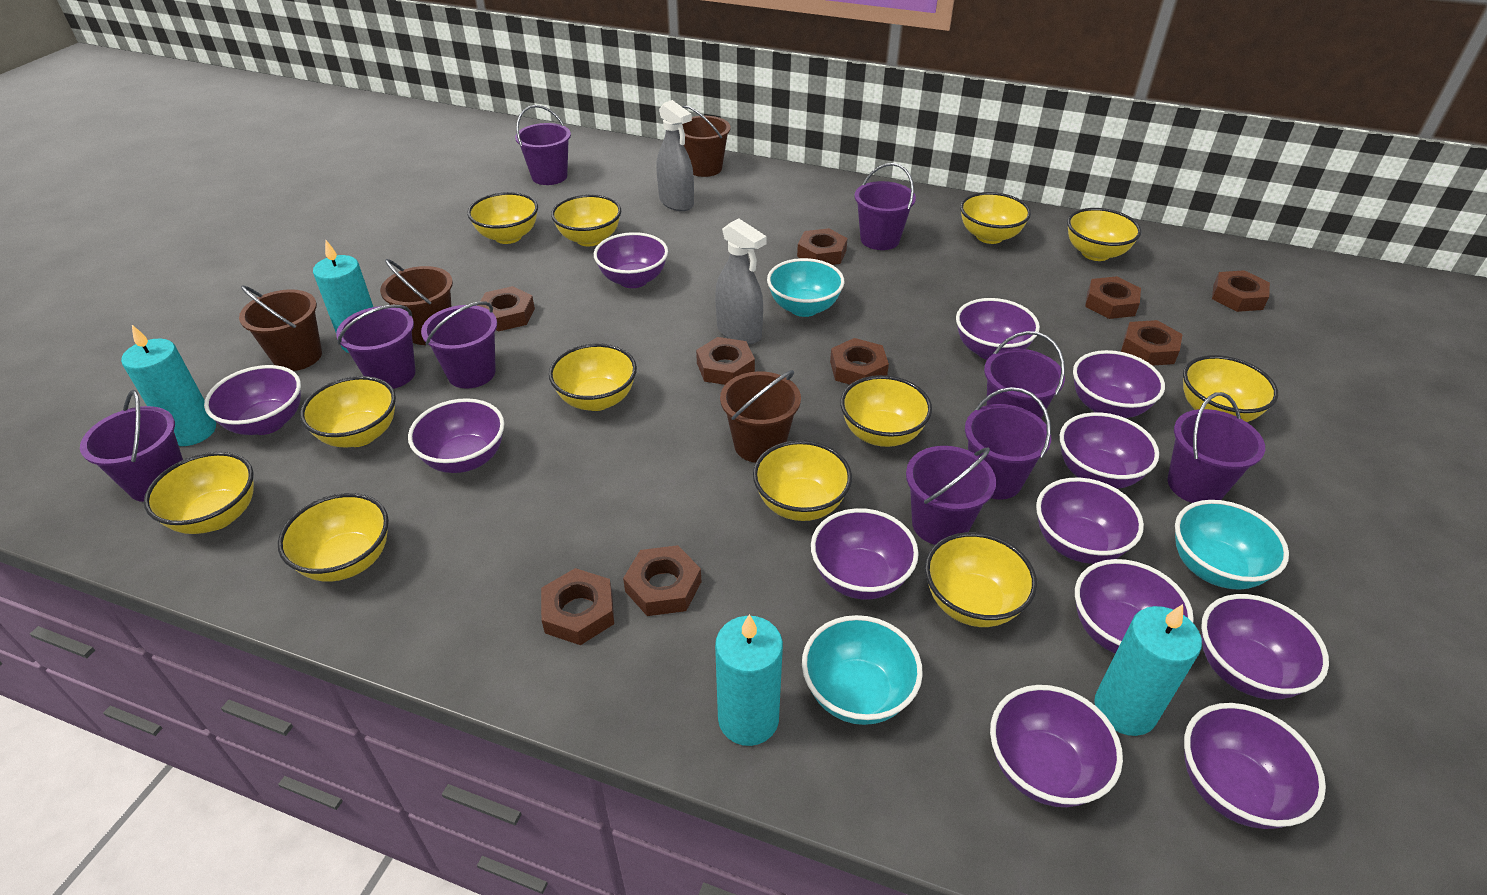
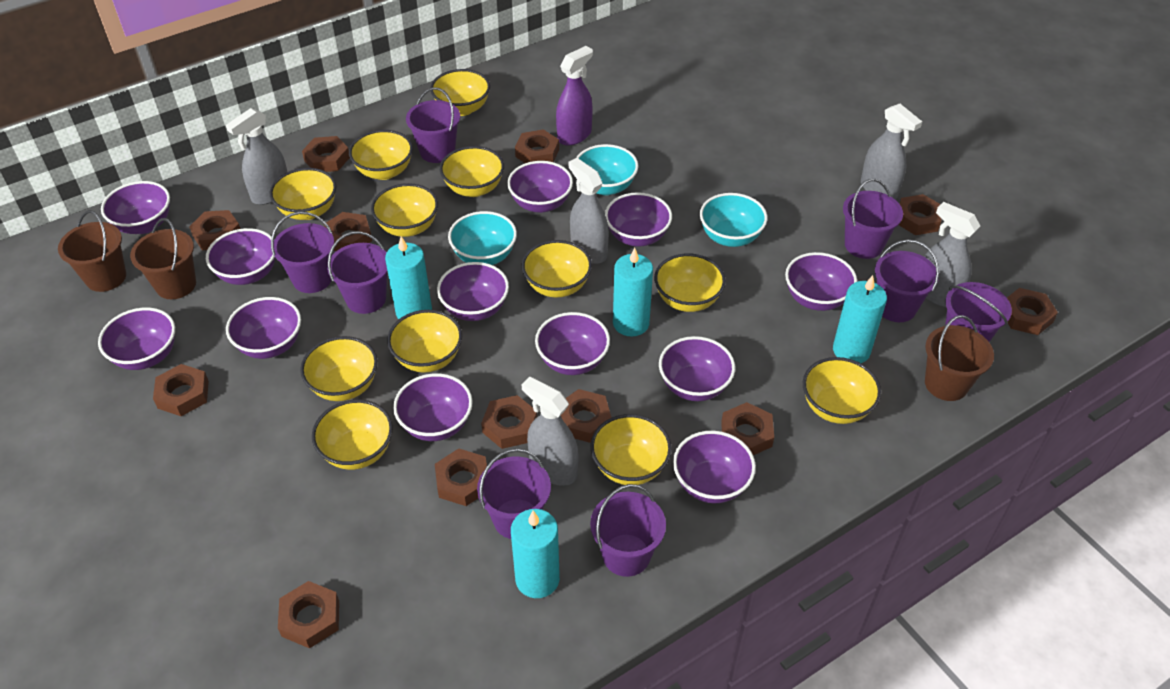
brown bucket: [239,285,322,371] [380,259,453,345] [682,106,731,177] [720,370,801,463] = 4 -> [58,210,126,292] [130,218,196,299] [925,315,994,401] = 3
brown nut: [478,286,535,331] [541,568,614,645] [623,545,701,616] [696,337,755,385] [797,228,848,265] [830,338,889,385] [1085,276,1141,319] [1121,320,1183,366] [1212,270,1270,312] = 9 -> [153,364,209,416] [189,210,240,250] [278,581,339,648] [302,136,350,172] [324,212,372,251] [435,448,487,506] [481,395,537,449] [515,129,559,163] [561,389,612,443] [721,402,774,455] [899,194,942,235] [1007,288,1058,335] = 12
grey spray bottle: [656,100,694,211] [715,218,767,345] = 2 -> [226,108,287,205] [522,377,578,486] [569,158,609,264] [861,104,922,199] [925,202,980,307] = 5
purple bucket: [80,390,183,502] [336,305,416,389] [421,301,497,389] [515,105,571,185] [854,163,916,250] [906,446,996,545] [965,387,1051,499] [984,331,1065,419] [1167,392,1265,503] = 9 -> [271,212,334,293] [327,231,388,314] [406,88,460,163] [477,448,551,539] [590,484,666,577] [843,179,903,259] [875,240,939,322] [945,282,1012,342] = 8
purple spray bottle: none = 0 -> [556,46,593,145] = 1

